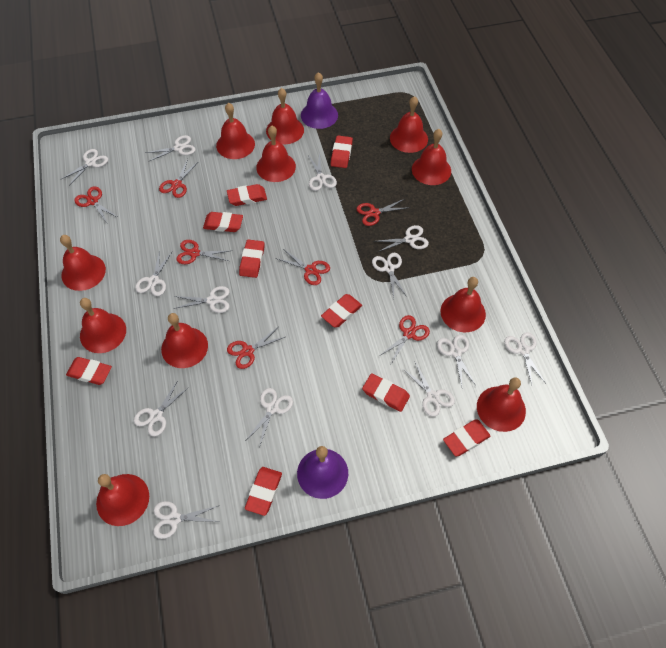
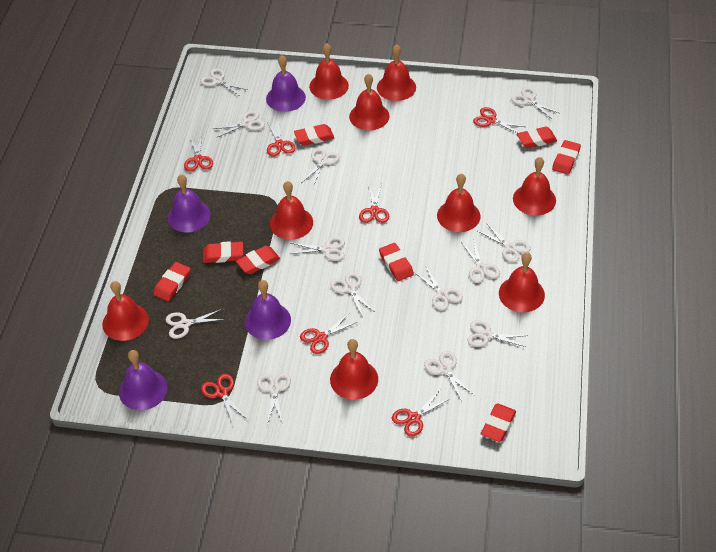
purple bell: [297,446,348,499] [301,72,338,129] = 2 -> [119,350,168,410] [168,174,211,233] [245,280,291,340] [266,55,306,112] = 4
red bell: [60,235,106,291] [80,298,126,353] [96,474,149,526] [161,313,208,368] [216,103,255,159] [256,126,296,182] [266,88,304,144] [390,96,428,153] [412,129,451,185] [440,277,486,332] [477,377,526,432] = 11 -> [102,281,149,341] [270,181,313,240] [309,43,349,100] [330,339,378,400] [349,73,390,130] [377,44,416,101] [437,173,481,232] [499,253,545,312] [513,157,556,216] = 9
red eraser: [66,357,112,385] [203,212,243,232] [227,184,267,206] [239,240,265,278] [245,467,282,516] [321,294,362,327] [331,136,353,168] [362,373,410,412] [443,420,491,456] = 9 -> [153,262,191,301] [203,241,243,263] [236,246,280,274] [294,124,334,146] [379,243,414,281] [481,403,516,442] [517,127,557,148] [552,140,581,175] = 8

